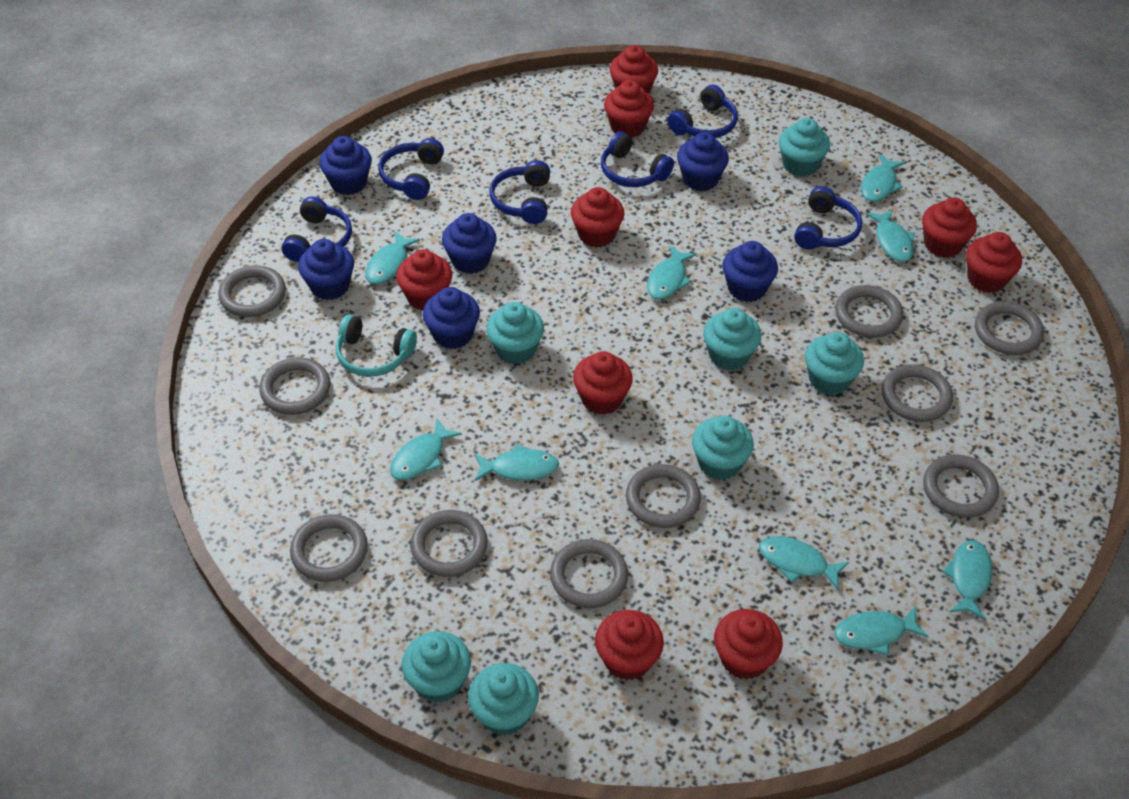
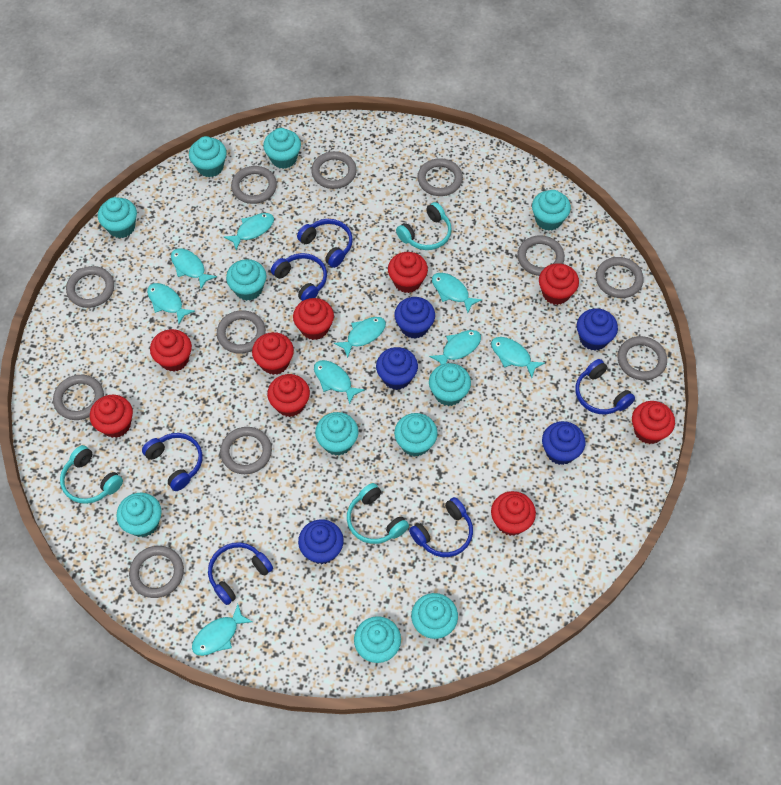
blue cupcake: [298,239,354,300] [320,136,372,195] [423,287,480,349] [442,213,497,274] [677,132,729,191] [722,241,778,302] = 6 -> [298,519,344,564] [376,347,418,390] [394,297,435,339] [542,421,586,465] [577,309,618,351] = 5
grey ring: [218,266,286,317] [259,357,331,415] [290,514,368,582] [411,510,488,577] [550,539,628,608] [626,464,701,528] [835,285,903,338] [882,364,953,422] [923,454,999,518] [975,301,1044,355] = 10 -> [53,375,104,420] [66,266,114,308] [129,546,184,598] [217,310,266,354] [220,427,272,474] [231,166,277,204] [311,151,357,189] [417,158,463,196] [517,235,565,276] [596,257,644,298] [617,336,667,380] = 11
turquoise cupcake: [402,631,471,703] [468,663,539,736] [486,302,544,364] [692,416,754,480] [703,308,761,371] [779,118,830,177] [805,332,864,395] = 7 -> [98,197,137,238] [116,493,162,537] [189,136,227,177] [226,259,267,301] [263,128,301,169] [315,412,359,456] [354,616,401,663] [394,413,438,456] [411,593,458,639] [429,363,471,406] [532,190,571,231] = 11
turquoise headphones: [336,315,417,377] = 1 -> [60,445,123,504] [347,483,409,544] [396,202,452,250] = 3

